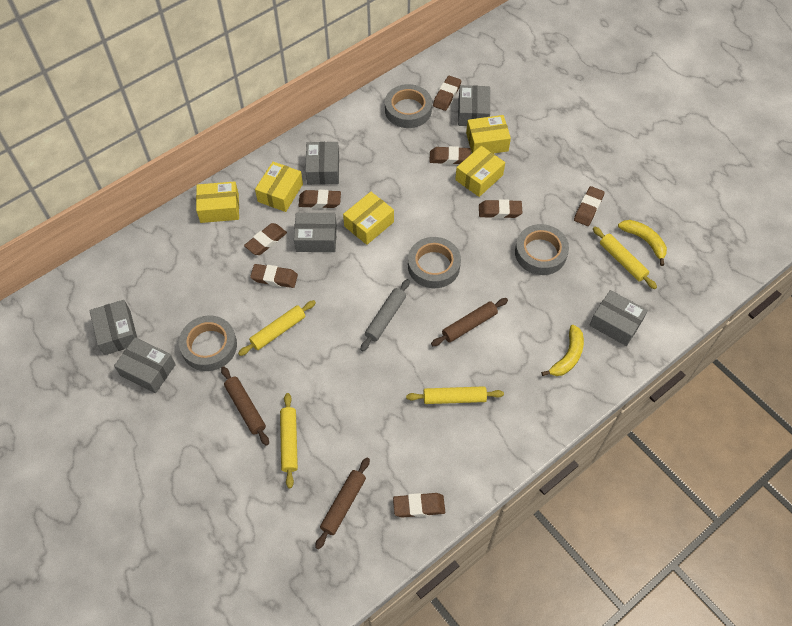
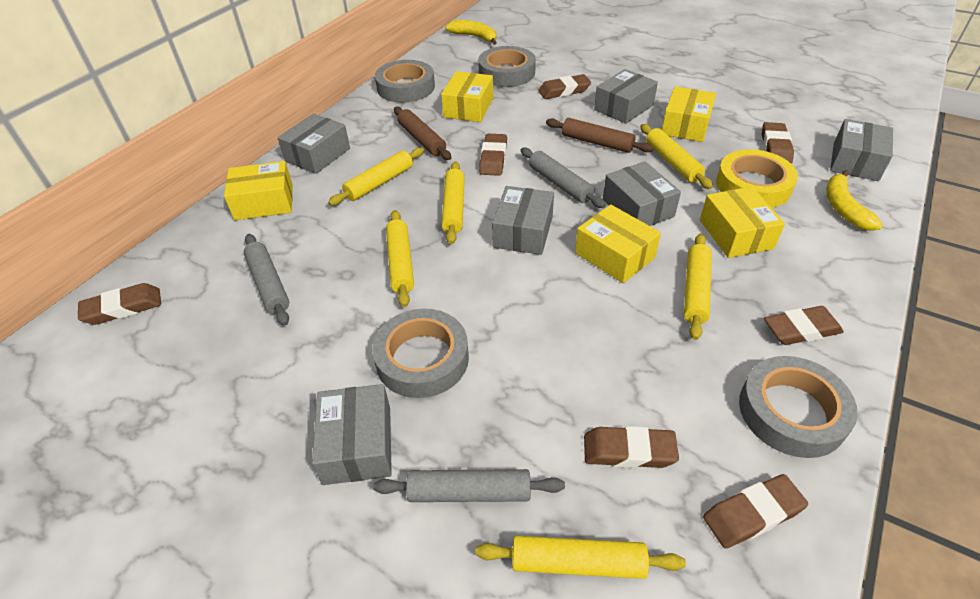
brown eraser: [244,223,287,255] [250,264,298,288] [299,189,341,208] [393,493,445,518] [429,146,471,165] [433,76,461,111] [479,199,522,218] [574,186,605,226] = 8 -> [78,283,161,325] [479,134,507,176] [538,74,591,99] [584,426,679,468] [703,474,808,549] [762,122,794,163] [764,306,844,345] = 7
brown rolling pin: [221,367,269,446] [315,457,370,549] [431,298,508,346] = 3 -> [394,107,451,160] [546,118,654,153] = 2
grey rolling pin: [360,279,410,351] = 1 -> [244,234,289,326] [373,469,565,502] [521,147,606,208] = 3
yellow rolling pin: [238,300,316,356] [280,393,298,488] [406,386,504,404] [593,227,657,289] = 4 -> [328,147,424,206] [386,210,414,307] [441,161,465,244] [475,536,686,579] [640,124,713,189] [684,233,712,340] = 6
yellow tape: none = 0 -> [716,149,798,208] = 1

